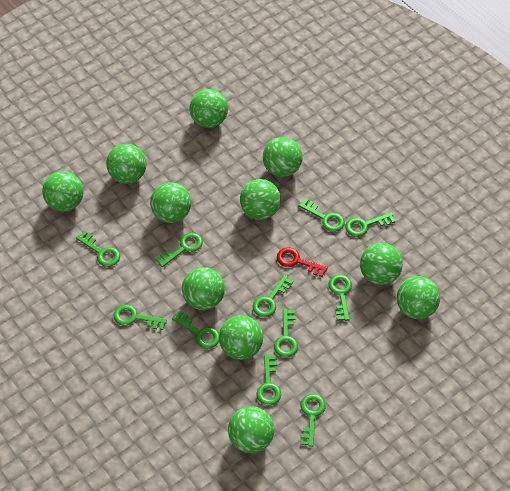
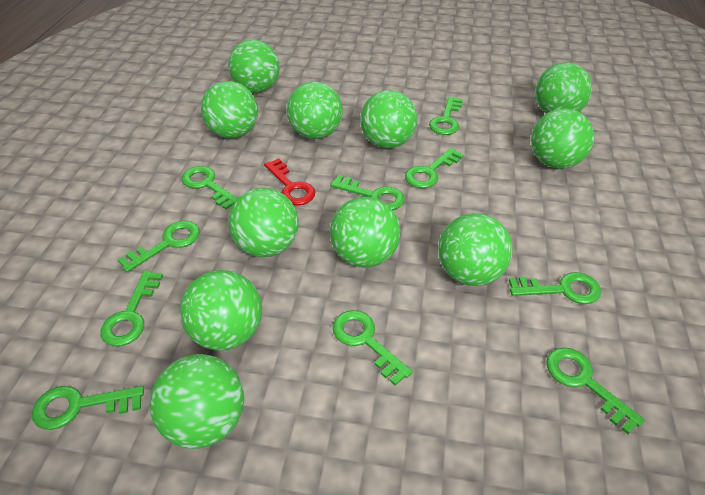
green key: [76,231,120,267] [113,305,167,330] [156,233,203,267] [172,311,219,349] [252,276,293,317] [256,355,281,406] [274,309,298,357] [299,198,345,232] [300,394,326,447] [328,275,352,321] [345,212,396,237] = 11 -> [32,386,144,430] [100,271,163,346] [118,221,200,273] [182,166,238,210] [331,175,405,210] [333,310,413,386] [405,148,464,188] [429,97,463,135] [509,272,601,304] [546,347,645,434] = 10

